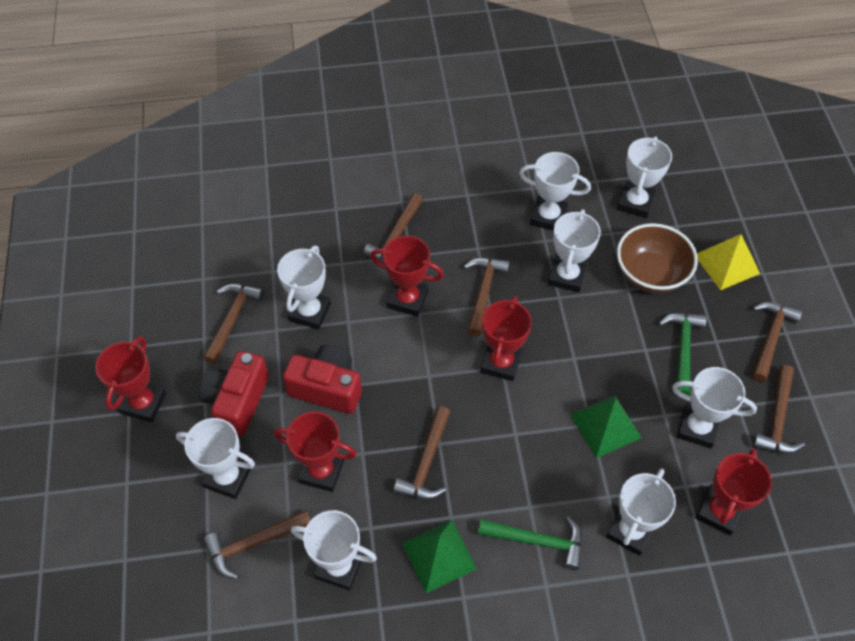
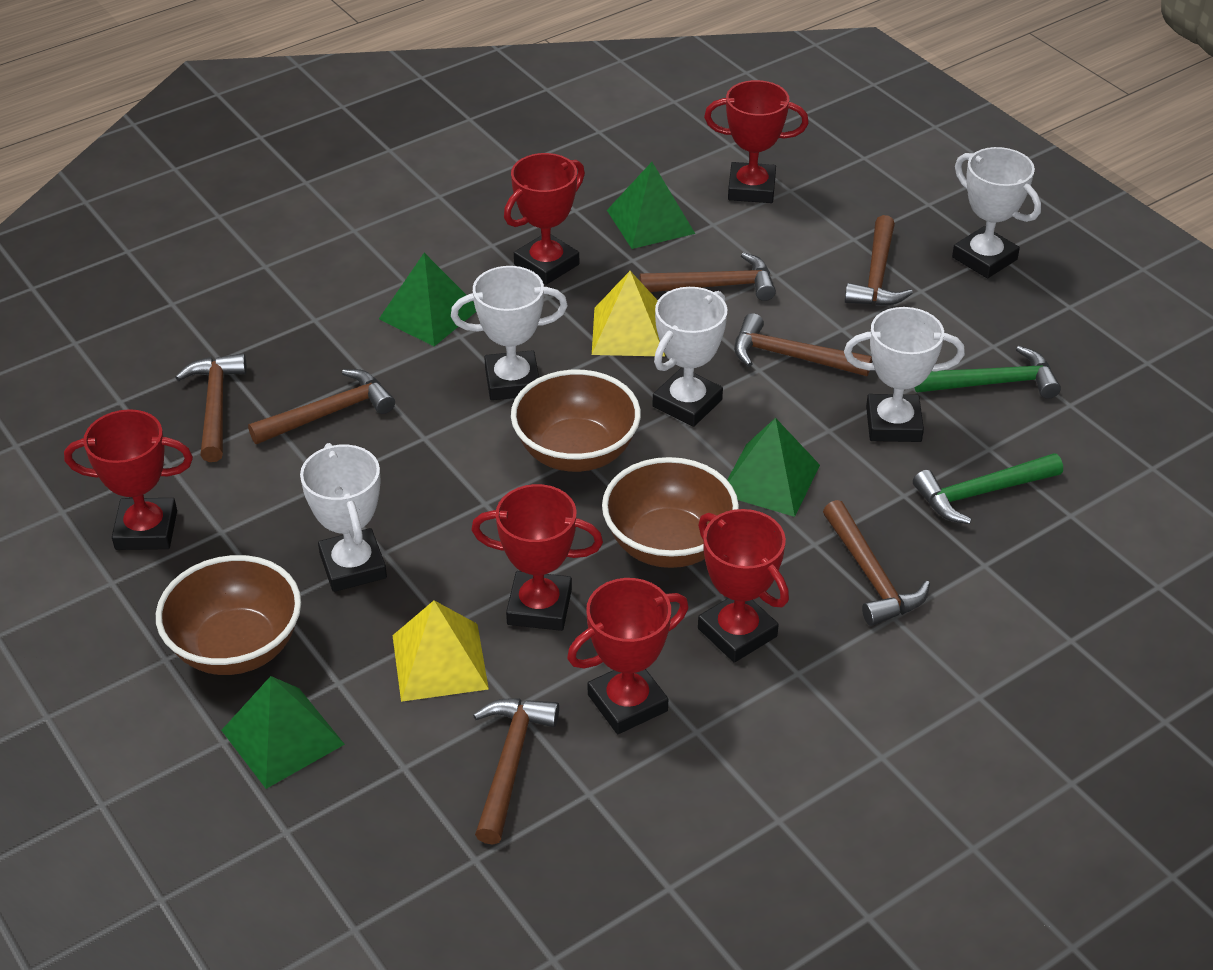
brown bowl: [617,223,698,293] = 1 -> [156,555,301,675] [511,370,641,472] [602,457,739,568] = 3
green pyramid: [402,520,477,593] [570,395,642,458] = 2 -> [221,676,345,789] [379,253,476,347] [607,162,695,249] [727,418,820,517] = 4
red camera: [199,351,269,435] [283,345,362,414] = 2 -> none = 0
red trophy: [95,336,166,422] [274,411,357,492] [370,236,444,317] [481,296,532,381] [696,448,772,535] = 5 -> [64,409,193,550] [471,484,603,631] [504,153,585,285] [567,578,688,734] [698,509,789,663] [704,80,809,203] = 6
white trophy: [176,418,255,499] [277,245,331,330] [291,510,377,591] [519,152,591,231] [548,209,601,292] [606,469,676,556] [617,136,672,218] [672,367,757,448] = 8 -> [300,443,387,592] [451,266,568,400] [653,287,727,427] [844,307,965,442] [952,147,1041,278] = 5
yellow pyramid: [697,234,760,290] = 1 -> [392,600,489,702] [592,271,665,357] = 2

